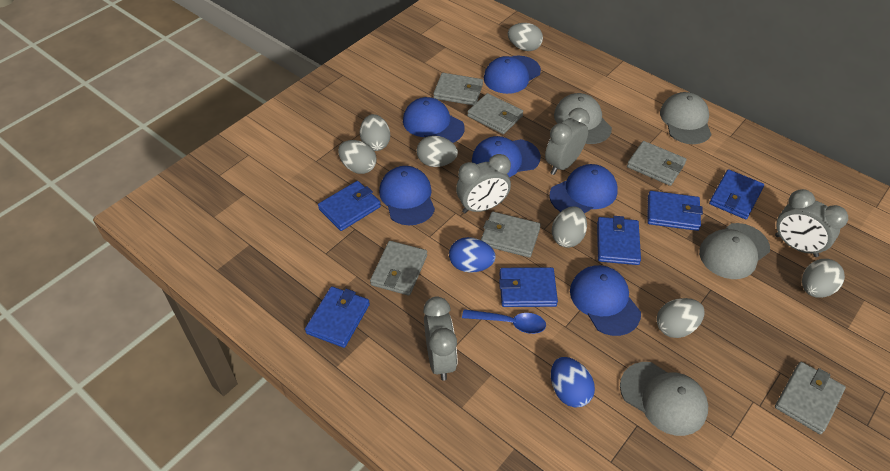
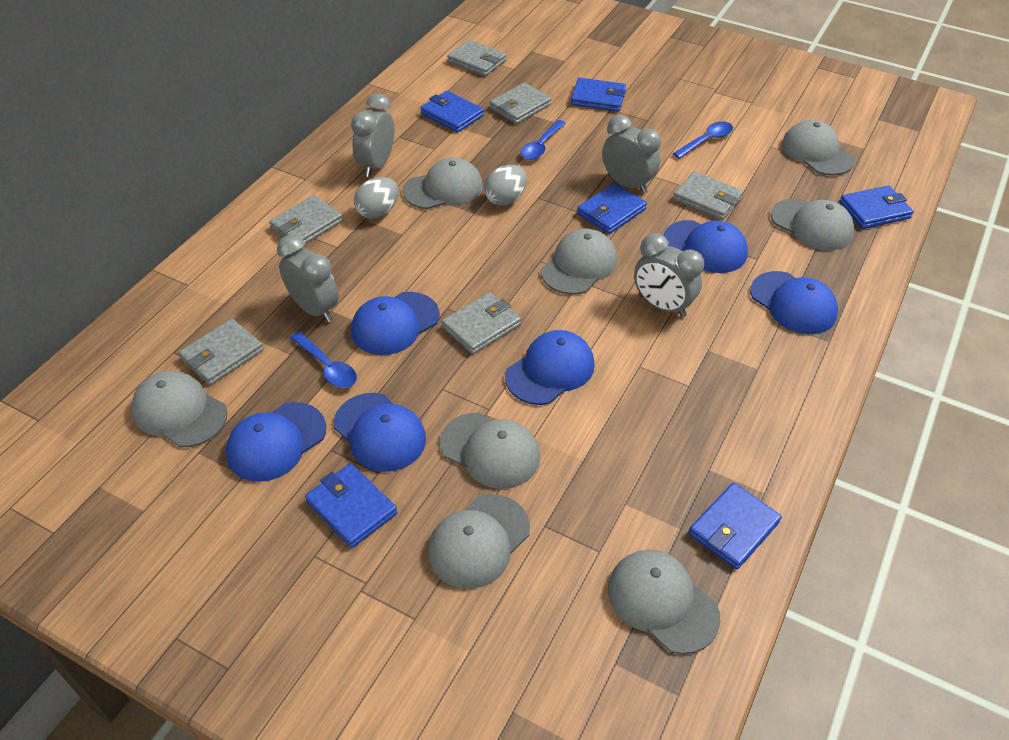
blue egg: [449,237,496,273] [551,357,595,408] = 2 -> none = 0
blue spoon: [462,309,546,334] = 1 -> [290,332,357,388] [520,120,566,160] [673,121,733,159] = 3
grey cap: [554,93,612,144] [620,362,708,436] [660,92,712,144] [699,223,770,279] = 4 -> [131,371,228,447] [403,158,483,209] [428,494,530,589] [440,413,540,489] [541,229,617,295] [608,549,720,654] [771,198,855,251] [781,120,854,176] = 8
grey egg: [338,140,377,174] [360,114,390,151] [416,136,458,167] [508,23,543,51] [551,206,587,248] [656,298,705,338] [802,259,845,298] = 7 -> [354,177,398,219] [484,165,527,206] = 2

